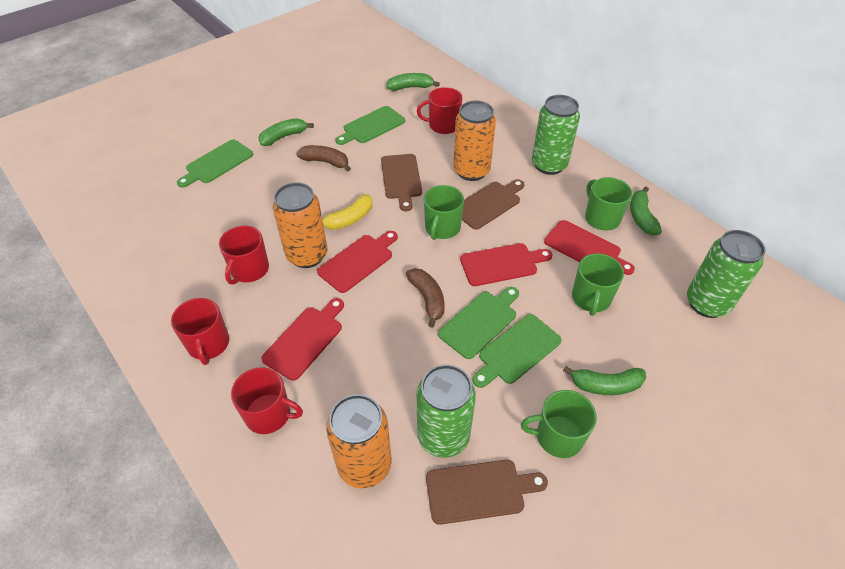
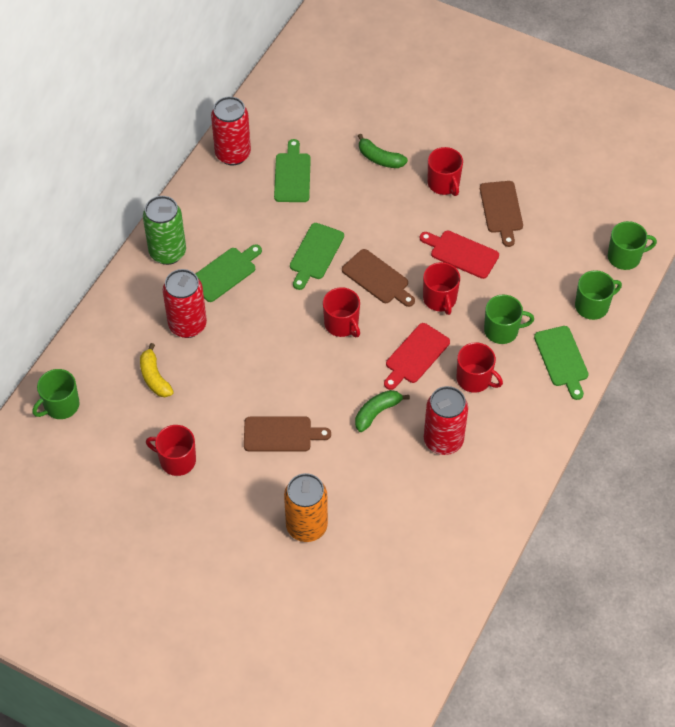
brown banana: [296,145,351,171] [406,268,445,328] = 2 -> none = 0
green banana: [258,118,314,146] [386,73,440,91] [563,366,646,395] [630,187,662,235] = 4 -> [355,390,410,432] [358,134,408,168] = 2
green can: [417,365,476,458] [532,95,580,175] [687,230,766,318] = 3 -> [143,196,186,265] = 1
orange can: [273,182,327,268] [326,394,391,488] [453,100,496,181] = 3 -> [284,473,328,542] = 1
red can: none = 0 -> [163,269,207,338] [211,96,251,165] [424,386,468,455] = 3
red cutting board: [261,298,344,381] [317,231,398,293] [460,243,553,286] [544,220,635,275] = 4 -> [384,323,450,390] [420,231,499,279] = 2
red mug: [171,298,229,365] [219,226,269,285] [231,367,303,434] [417,87,463,134] = 4 -> [146,425,196,476] [323,287,360,337] [423,262,460,315] [428,147,463,196] [457,342,503,393] = 5

